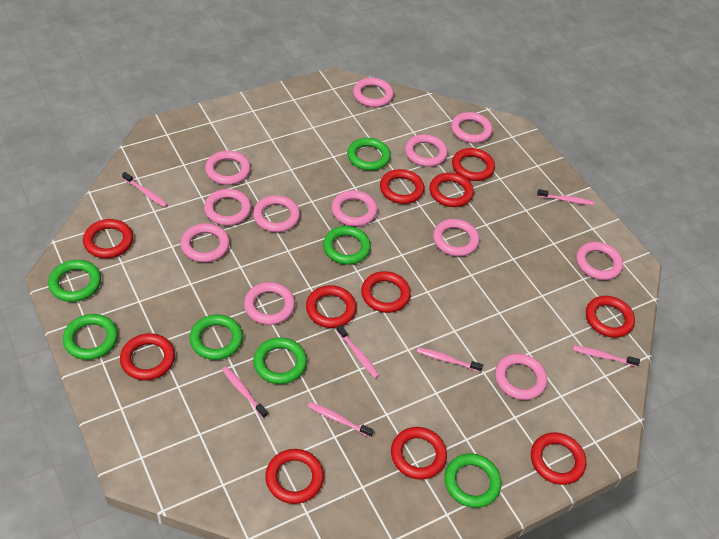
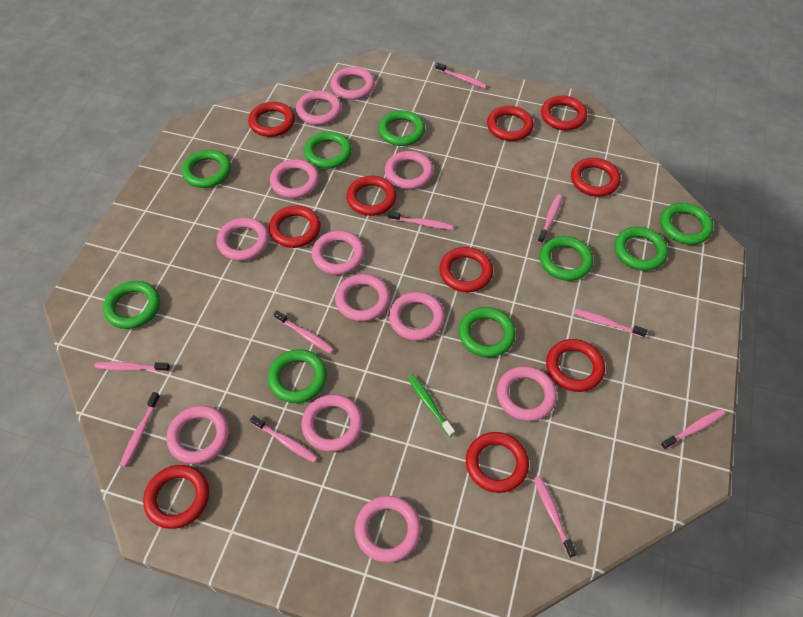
green ring: [48,260,101,302] [63,314,118,360] [190,315,243,360] [253,337,307,384] [323,226,371,265] [347,138,391,171] [444,453,501,508] = 7 -> [103,281,160,329] [182,150,231,188] [268,349,327,403] [304,132,352,169] [378,110,425,146] [459,307,516,357] [540,236,593,281] [614,227,668,271] [660,203,713,245] = 9
green toothbrush: none = 0 -> [408,374,455,437] = 1
pink toothbrush: [122,172,168,207] [222,366,268,418] [308,402,374,438] [337,325,379,378] [417,347,483,372] [537,189,594,205] [573,345,640,367] = 7 -> [95,362,170,372] [120,392,160,467] [250,415,318,463] [274,310,334,354] [388,211,453,230] [435,62,487,88] [534,476,577,558] [537,195,562,244] [574,309,648,338] [660,409,725,450] = 10
red ring: [83,219,133,258] [120,333,175,380] [265,449,324,504] [306,285,356,328] [361,271,411,313] [380,169,424,204] [391,427,447,480] [429,173,474,207] [452,148,495,181] [531,432,586,485] [586,296,635,338] = 11 -> [143,465,209,529] [248,102,295,137] [269,205,321,248] [346,176,396,216] [439,247,493,292] [466,432,529,493] [487,106,534,141] [541,96,587,130] [546,339,605,392] [571,158,621,197] = 10

